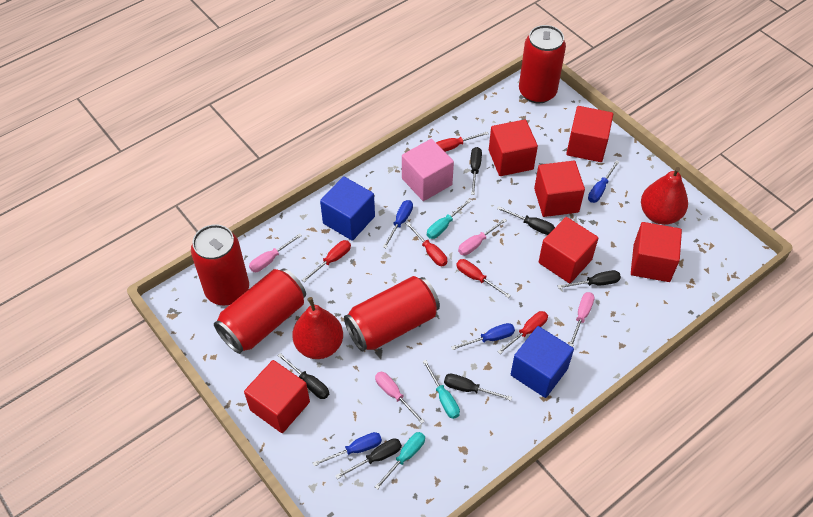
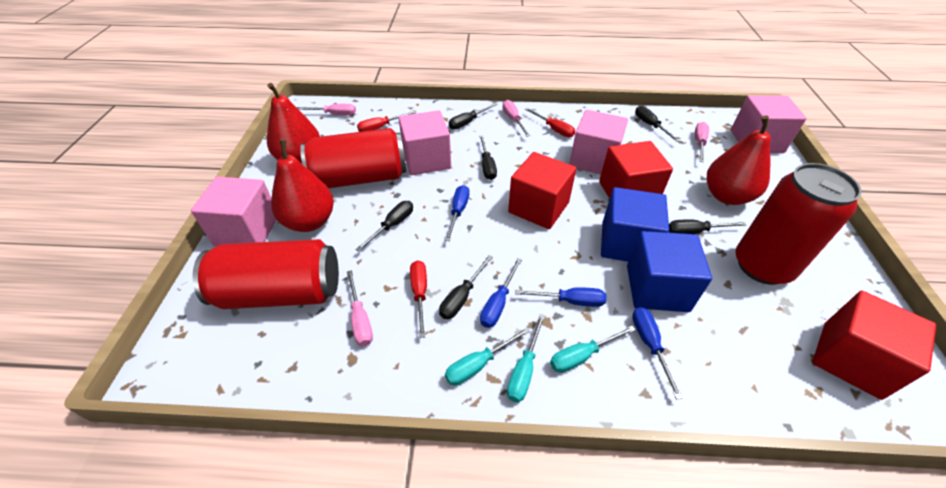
pink cube: [402,139,454,201] = 1 -> [191,177,276,246] [399,110,451,175] [569,110,628,174] [731,95,807,153] = 4
red can: [191,224,249,305] [214,268,306,354] [344,276,440,352] [519,25,566,103] = 4 -> [193,239,339,309] [300,128,406,188] [735,163,862,285] = 3
red cube: [244,360,310,433] [489,120,538,176] [534,161,585,217] [539,217,598,284] [566,106,613,162] [631,222,682,282] = 6 -> [508,152,577,229] [599,141,673,199] [812,291,936,400] = 3
red pear: [292,297,343,359] [641,167,688,225] = 2 -> [267,83,320,164] [271,139,334,232] [707,115,771,205] = 3
red screwdriver: [302,240,351,282] [406,222,447,266] [436,132,489,152] [456,259,511,298] [497,311,548,354] = 5 -> [357,111,416,132] [410,260,427,338] [525,108,575,137] = 3

